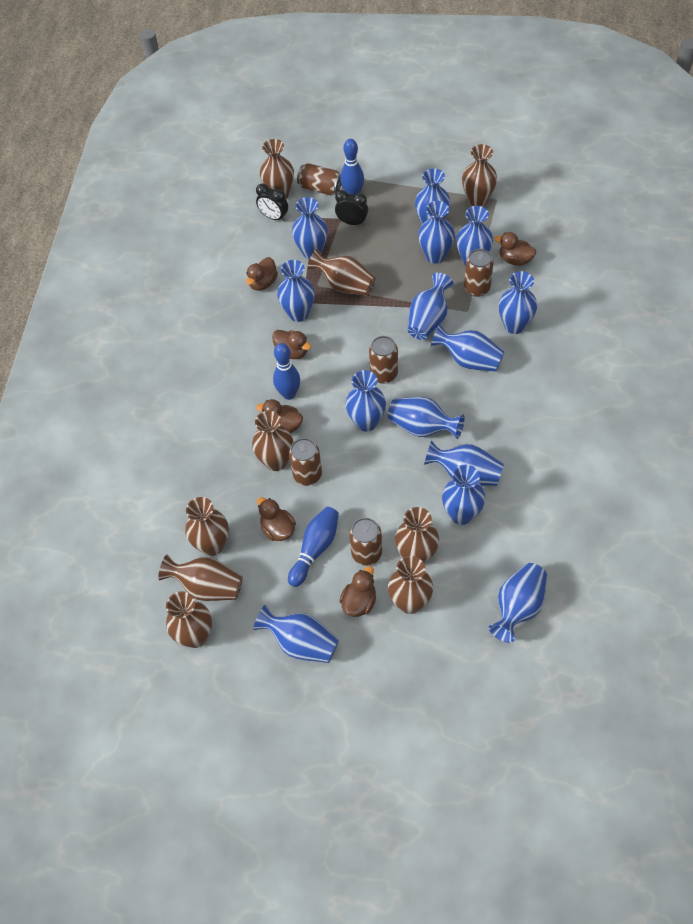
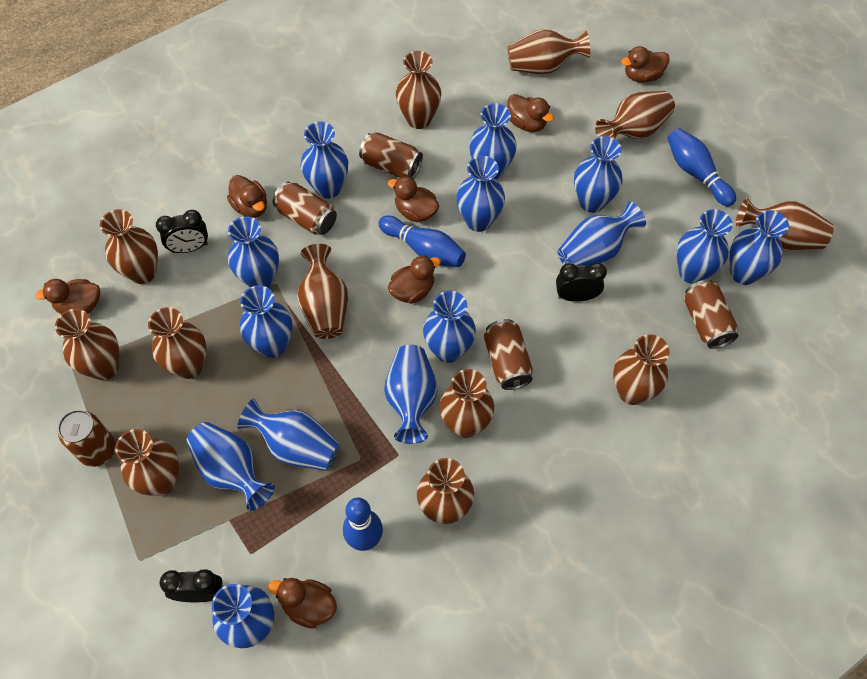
black clock: [256,183,288,222] [335,190,368,225] = 2 -> [156,210,208,253] [160,569,223,602] [556,262,607,302] = 3
brown duck: [246,257,278,291] [256,399,303,433] [257,497,296,541] [272,330,311,359] [339,566,376,617] [494,232,536,266] = 6 -> [35,279,100,314] [227,175,267,218] [268,578,337,629] [388,176,439,222] [388,255,441,304] [507,94,554,132] [621,46,670,83] = 7
brown vase: [158,554,243,601] [166,591,212,648] [185,497,229,556] [252,411,293,471] [260,139,294,199] [308,249,376,296] [388,556,433,614] [395,507,439,564] [462,144,497,206] = 9 -> [55,309,119,380] [100,209,158,284] [115,429,180,496] [148,307,207,379] [297,244,348,339] [396,51,441,129] [417,458,474,524] [439,369,494,438] [507,29,590,74] [595,91,675,139] [613,334,670,405] [736,198,834,250] = 12

